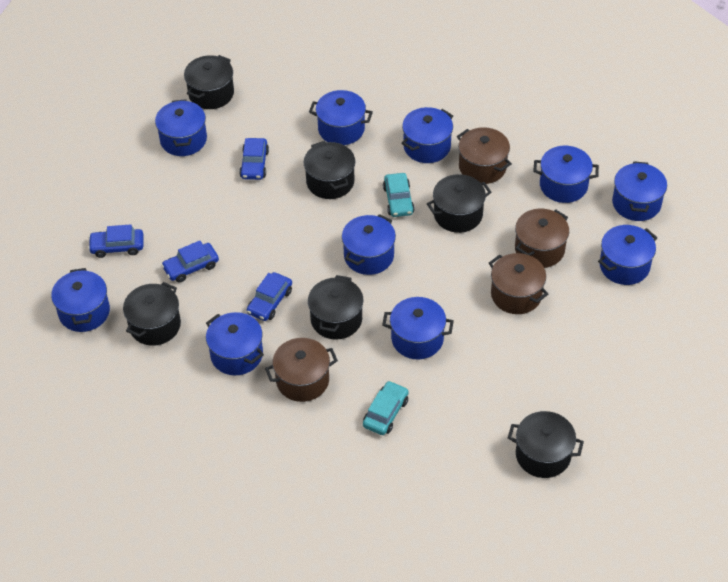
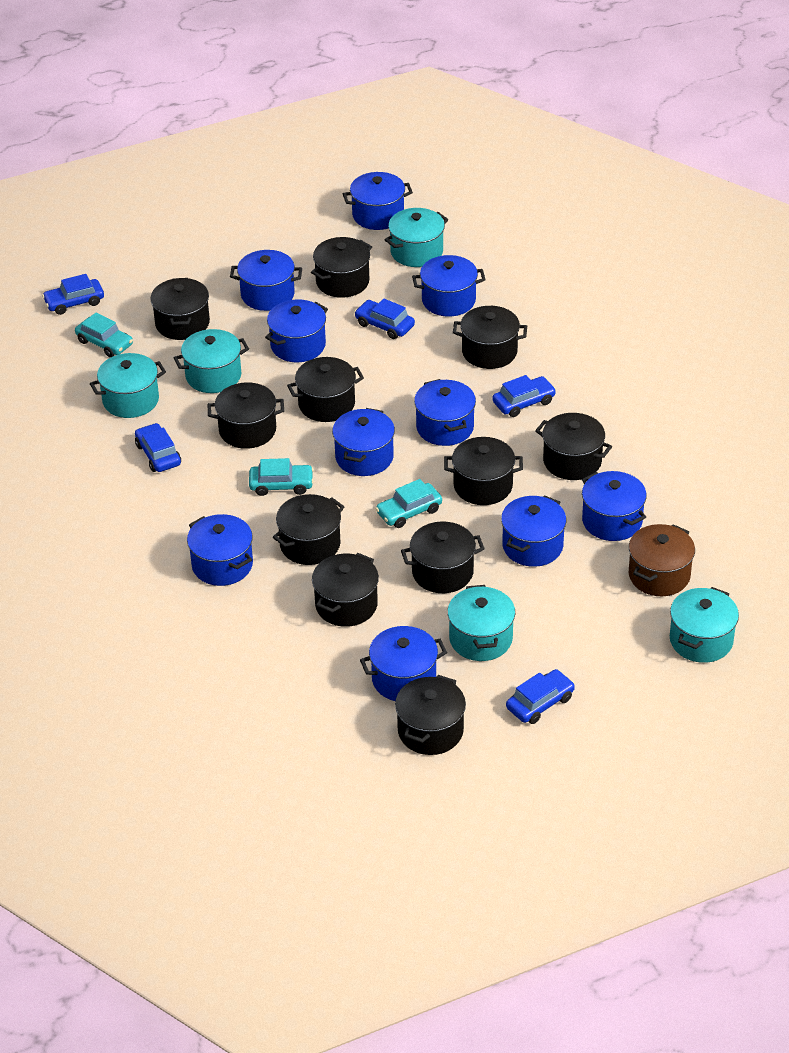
black pot: [123,282,181,346] [184,55,234,109] [304,141,355,199] [308,275,363,340] [427,174,491,233] [508,411,584,478] = 6 -> [151,278,210,340] [208,382,284,449] [273,494,344,565] [287,357,364,422] [311,237,372,298] [312,553,379,627] [395,675,466,755] [401,522,485,593] [444,437,523,505] [453,306,527,369] [535,413,612,480] = 11
blue car: [88,224,143,258] [161,241,219,283] [239,138,269,180] [247,272,292,321] = 4 -> [42,274,104,315] [135,423,181,472] [354,299,415,339] [492,375,556,417] [506,669,575,724] = 5
brown pot: [265,338,338,402] [457,127,512,184] [489,253,548,314] [515,209,569,268] = 4 -> [629,524,695,596] = 1
turquoise car: [363,381,409,435] [383,173,415,217] = 2 -> [75,313,133,357] [249,458,314,496] [376,479,442,528] = 3
turquoise pot: none = 0 -> [90,353,166,418] [174,329,249,393] [385,208,448,267] [447,585,515,661] [670,587,739,663] = 5

